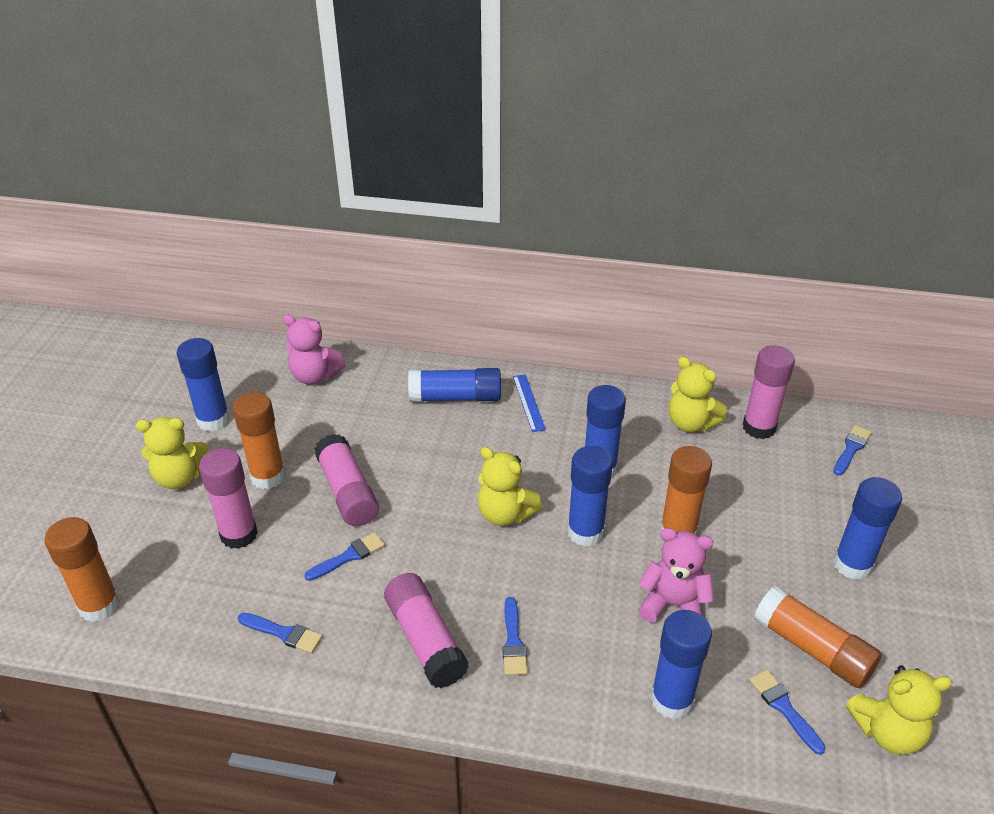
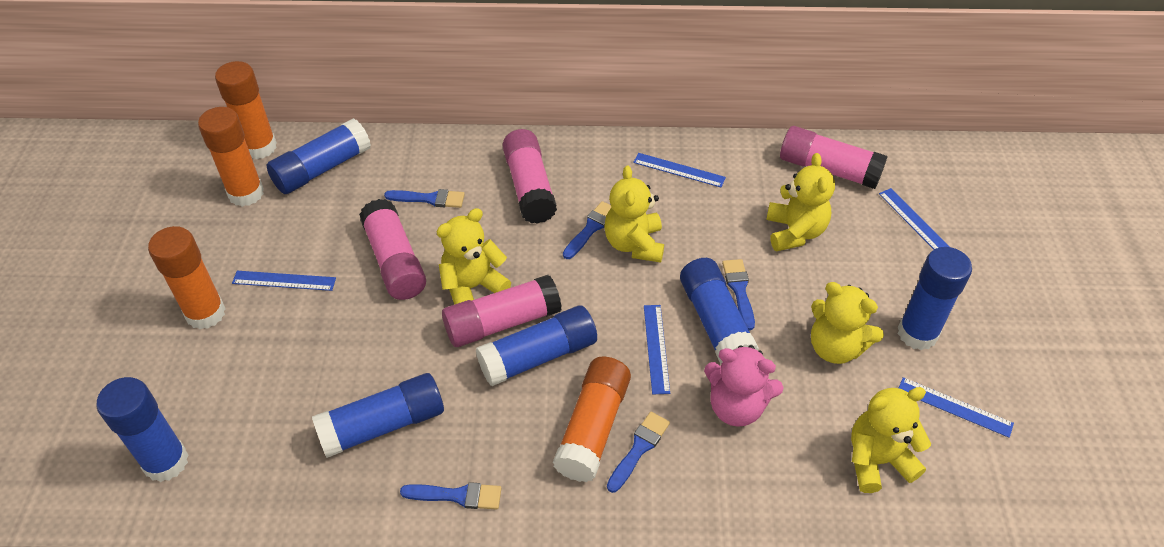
blue ruler: [513,374,546,432] = 1 -> [232,271,336,291] [633,153,726,187] [644,305,670,394] [879,188,949,250] [899,377,1014,438] = 5
pink teddy bear: [283,314,345,385] [639,528,714,622] = 2 -> [704,345,784,427] = 1
yellow teddy bear: [136,417,208,489] [477,447,543,526] [669,357,727,432] [846,665,953,755] = 4 -> [436,208,511,305] [604,165,664,263] [766,153,835,251] [811,282,884,364] [851,387,931,493] = 5

